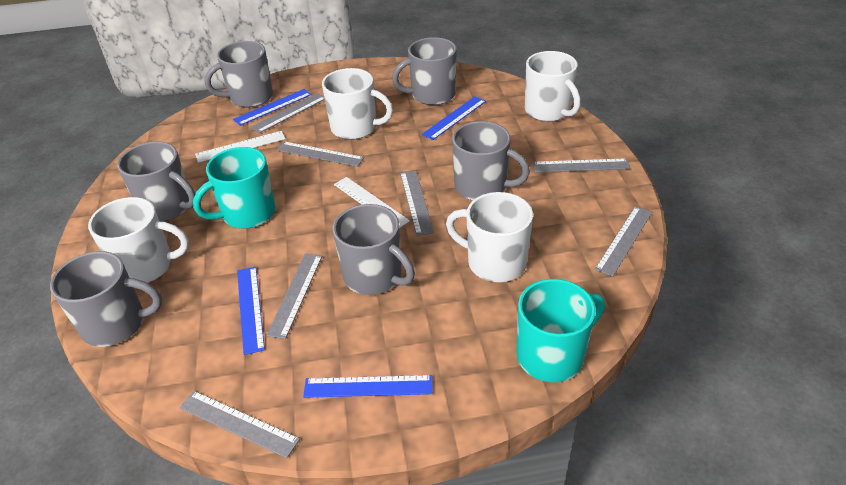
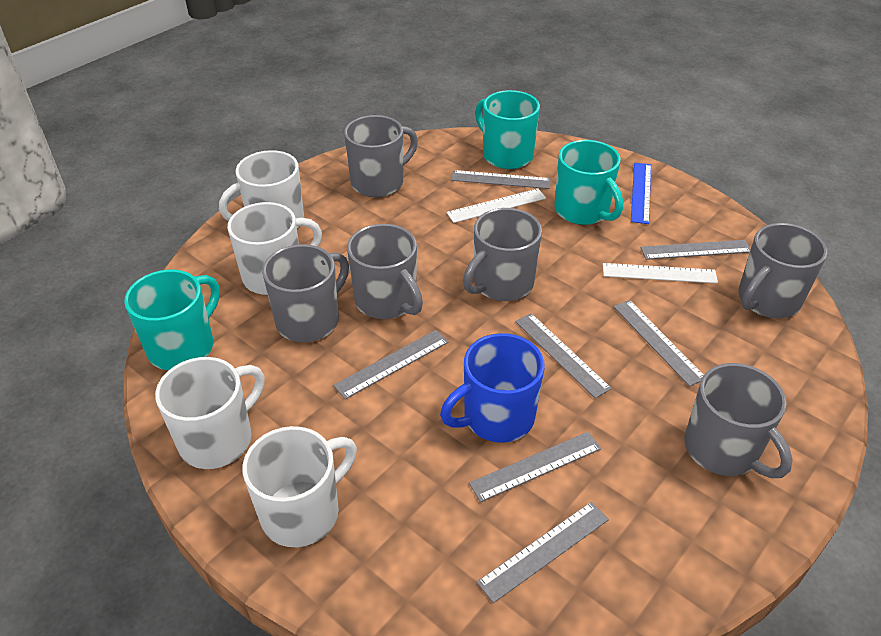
blue mug: none = 0 -> [440,333,545,443] = 1
blue ruler: [233,89,312,126] [237,267,265,355] [303,375,433,398] [422,96,486,140] = 4 -> [631,163,651,224] = 1
turquoise mug: [193,147,276,229] [517,279,605,382] = 2 -> [124,269,220,371] [475,90,540,169] [554,140,623,225] = 3

